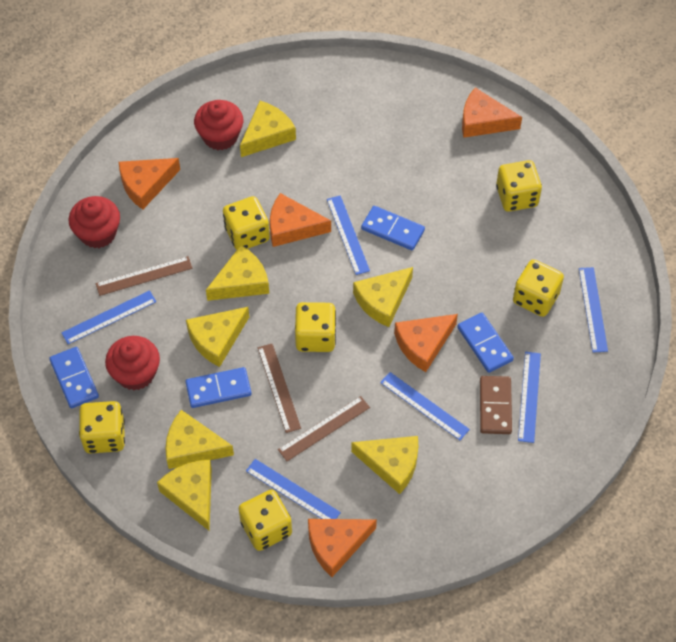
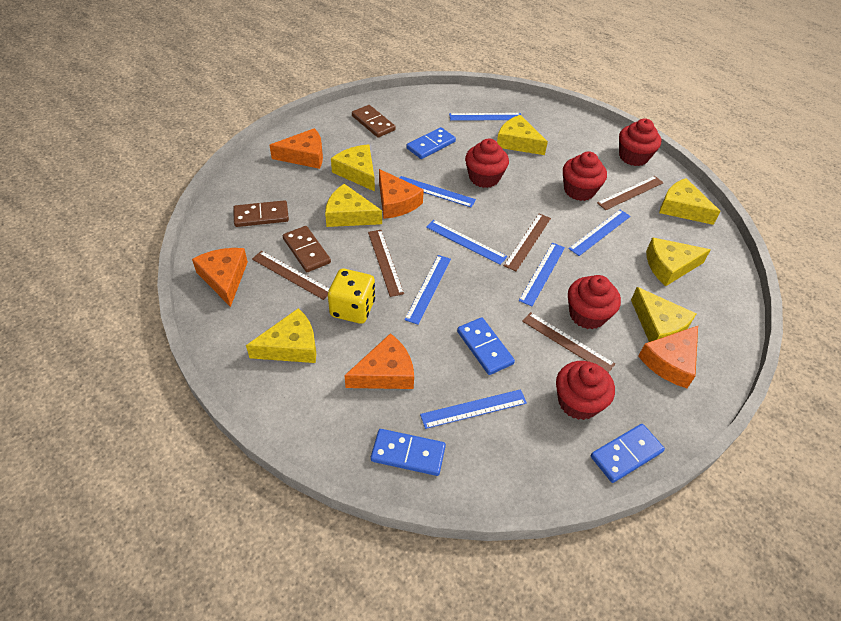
blue ruler: [61,290,157,344] [246,459,341,519] [327,195,370,275] [380,372,470,440] [518,352,541,443] [579,267,608,353] = 6 -> [400,176,476,208] [404,255,451,325] [420,389,527,429] [426,220,507,265] [449,113,521,121] [519,243,565,306] [568,210,631,256] = 7
brown domino: [480,376,512,434] = 1 -> [233,200,289,227] [283,226,331,272] [352,105,396,138] = 3
brown ruler: [96,256,193,296] [258,344,301,433] [278,396,370,461] = 3 -> [252,251,330,300] [368,230,404,297] [504,213,551,271] [522,312,615,373] [597,176,664,210] = 5
red cupcake: [69,196,120,248] [105,336,160,390] [194,100,243,150] = 3 -> [465,139,509,188] [556,361,615,420] [563,151,607,201] [568,275,621,329] [619,118,661,166] = 5
yellow dice: [79,401,125,454] [223,196,270,250] [239,490,292,551] [295,302,336,352] [496,160,542,212] [513,259,564,317] = 6 -> [328,269,375,324] = 1

